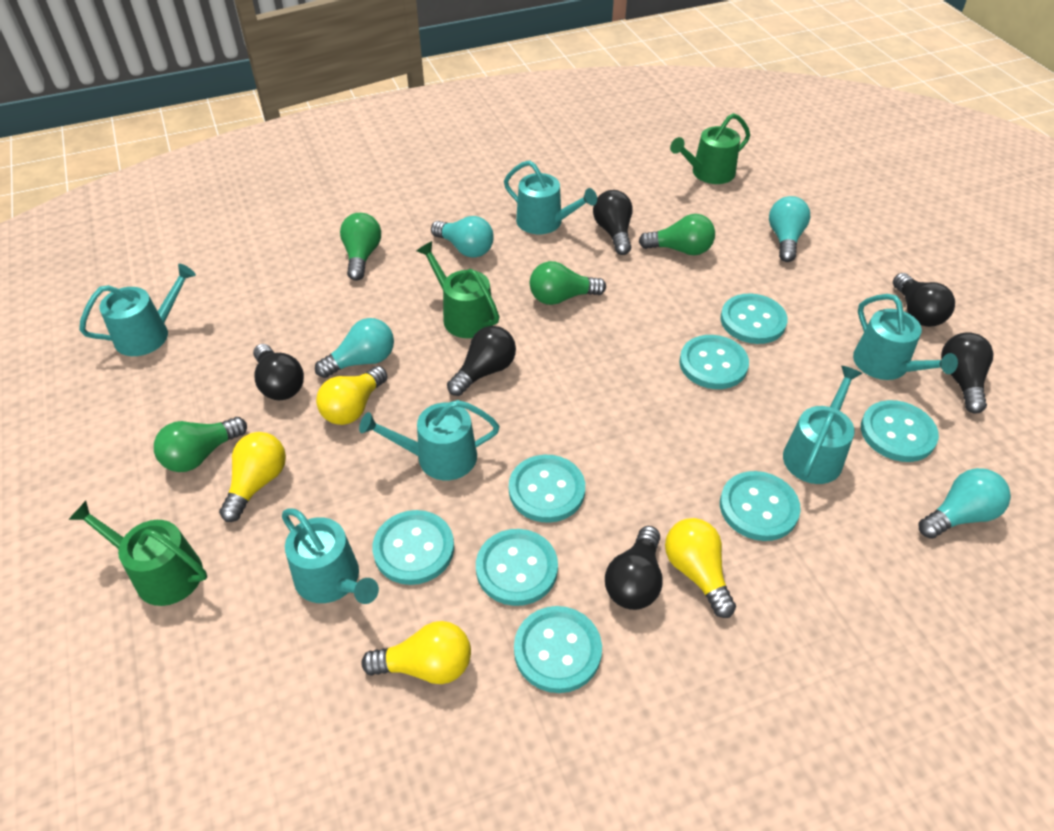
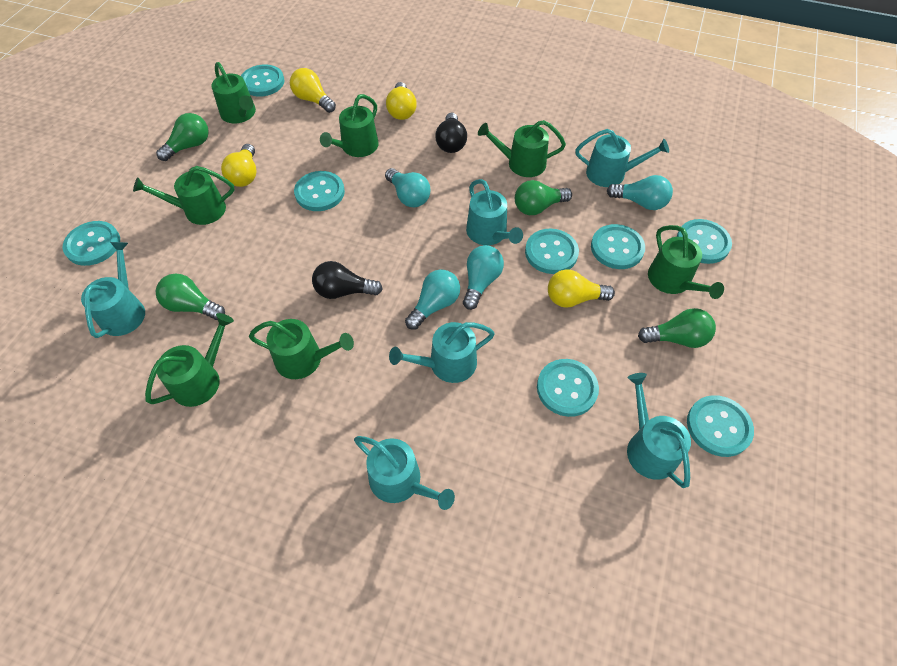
black light bulb: [253,344,304,400] [447,326,516,396] [593,190,633,255] [605,526,663,610] [893,273,955,327] [941,332,994,414] = 6 -> [312,261,383,299] [435,113,467,153] = 2
green watering can: [68,501,207,606] [417,241,500,338] [670,113,750,184] = 3 -> [133,166,235,225] [145,313,234,407] [211,62,256,123] [249,319,354,379] [320,94,379,157] [478,120,566,177] [648,225,724,299] = 7

